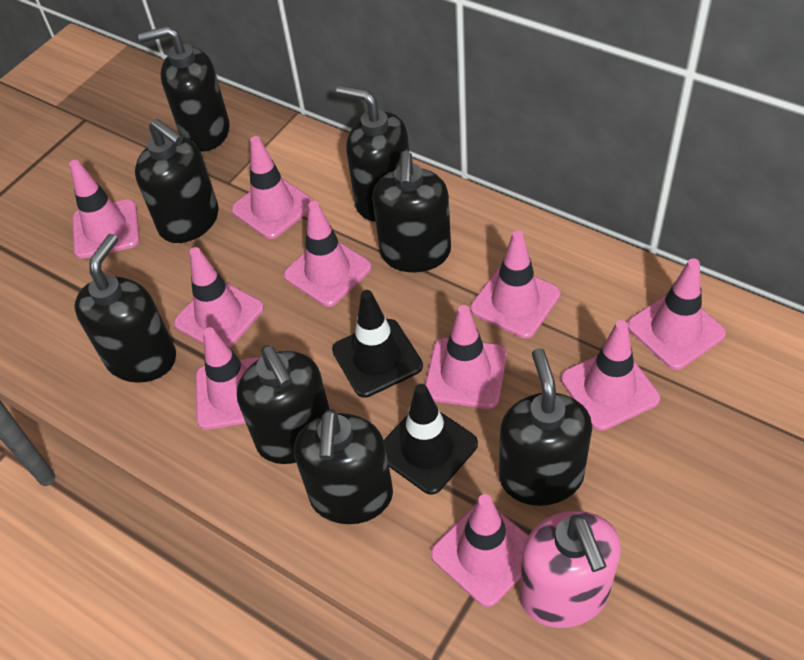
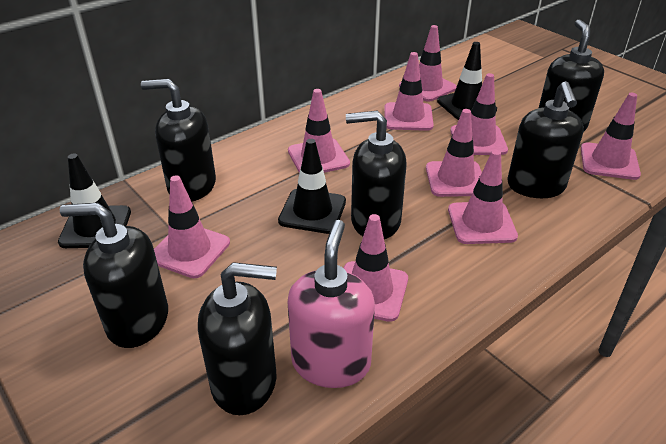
black soap dispenser: [74,234,176,383] [135,119,219,243] [138,26,230,152] [237,345,330,464] [294,409,393,524] [336,85,409,222] [372,151,451,272] [499,348,592,506] = 8 -> [60,203,168,348] [141,79,216,202] [198,262,277,415] [346,110,407,239] [507,81,584,198] [539,19,604,132] = 6
black traffic cone: [332,290,423,398] [384,384,478,495] = 2 -> [58,154,131,248] [278,139,346,234] [437,42,497,120] = 3
pink traffic cone: [69,160,140,259] [174,247,264,348] [196,327,261,430] [231,136,314,239] [283,201,372,307] [425,305,507,409] [431,494,529,607] [470,230,561,338] [561,320,660,431] [628,258,726,370] = 10 -> [154,175,230,278] [288,89,350,173] [344,214,408,322] [384,52,434,131] [399,25,457,102] [426,109,482,197] [448,150,518,244] [450,73,508,155] [581,93,641,180] = 9

